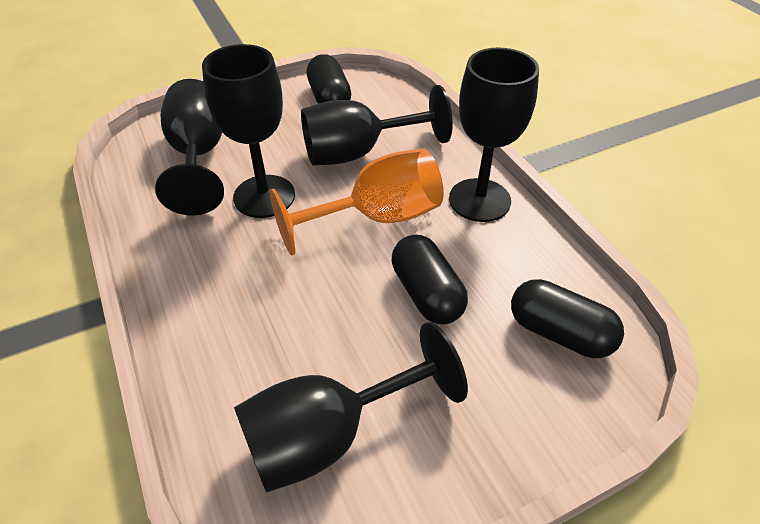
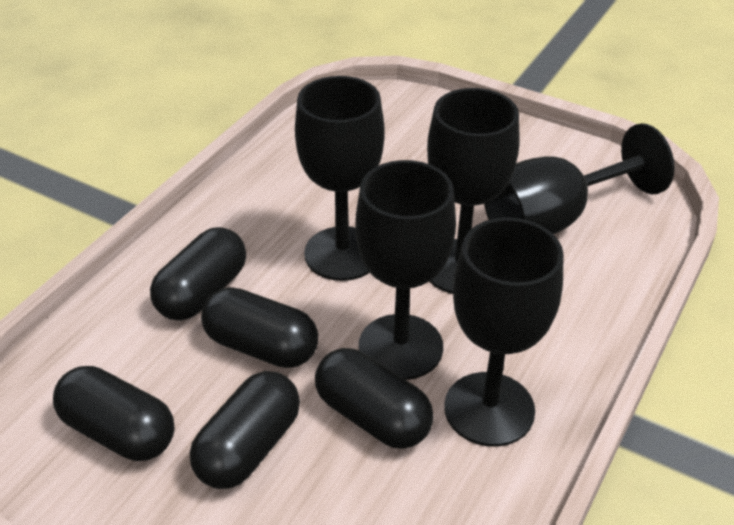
black capsule: [307,54,351,104] [392,235,468,324] [511,279,624,358] = 3 -> [53,366,175,461] [150,227,246,320] [190,371,300,489] [201,287,318,368] [315,348,434,449] = 5
orange goblet: [270,148,444,256] = 1 -> none = 0

